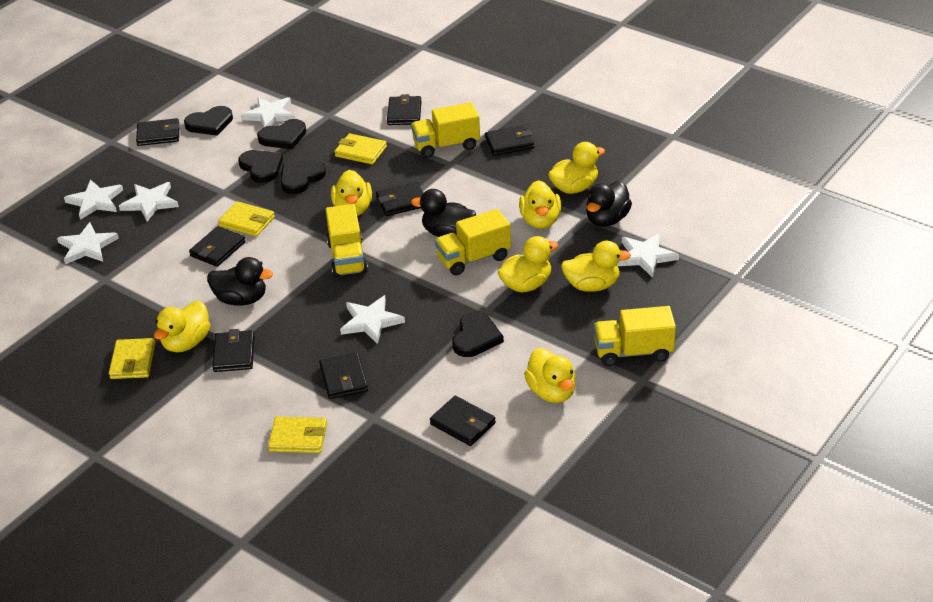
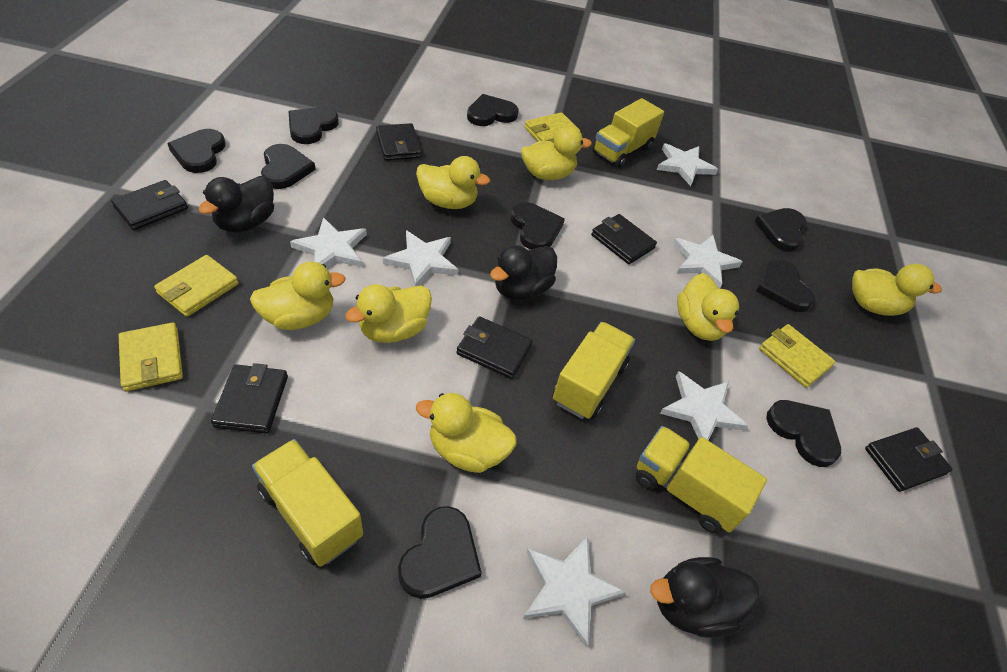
black heart: [184,106,233,136] [238,150,283,183] [257,119,306,149] [281,160,326,194] [452,312,504,357] = 5 -> [167,129,226,173] [261,144,316,189] [289,107,339,144] [398,506,482,599] [467,94,519,126] [511,202,565,250] [755,208,807,252] [756,259,816,312] [766,400,841,467] = 9
black wallet: [136,118,180,146] [189,226,246,267] [212,329,254,372] [319,353,368,399] [376,182,423,216] [387,94,422,125] [430,396,496,446] [485,125,534,156] = 8 -> [111,180,188,230] [211,363,288,434] [376,123,422,161] [456,316,533,379] [591,214,657,264] [865,427,953,492] = 6

